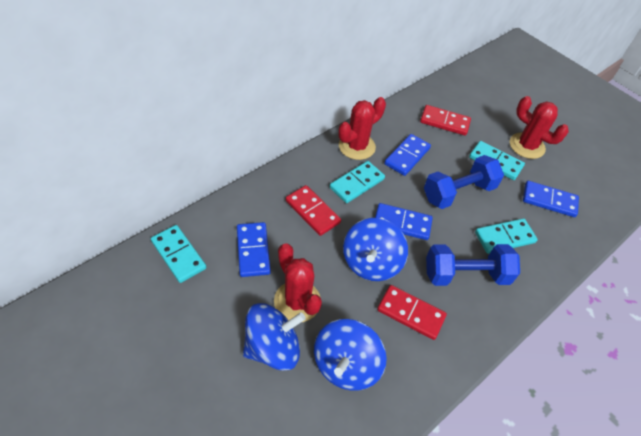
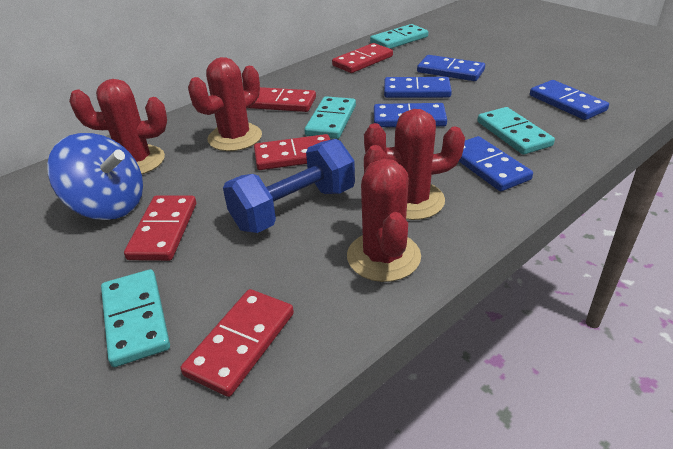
blue domino: [237,222,271,277] [375,203,433,240] [384,134,431,176] [523,181,579,217] = 4 -> [374,103,447,127] [384,77,452,98] [417,55,485,81] [459,136,533,191] [530,80,609,120] = 5
blue dumbbell: [424,155,504,209] [426,244,520,286] = 2 -> [223,139,355,233] = 1
blue spinning top: [243,303,306,371] [314,319,387,391] [343,218,408,281] = 3 -> [47,133,143,220] = 1
red cactus: [274,243,322,322] [338,97,386,160] [510,96,569,159] = 3 -> [69,79,167,174] [188,57,262,151] [347,145,421,282] [364,109,465,220] = 4
red domino: [286,185,341,236] [377,285,447,340] [420,105,471,136] = 3 -> [124,195,196,261] [180,289,294,397] [249,87,316,112] [254,134,330,170] [332,43,393,73] = 5

